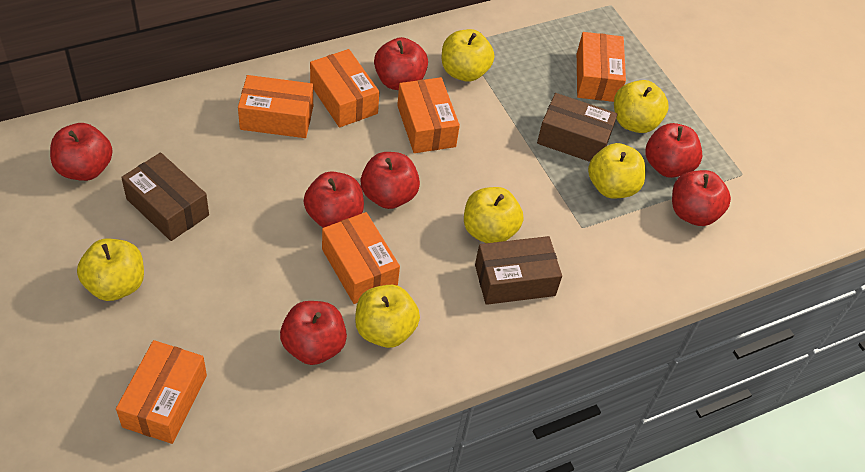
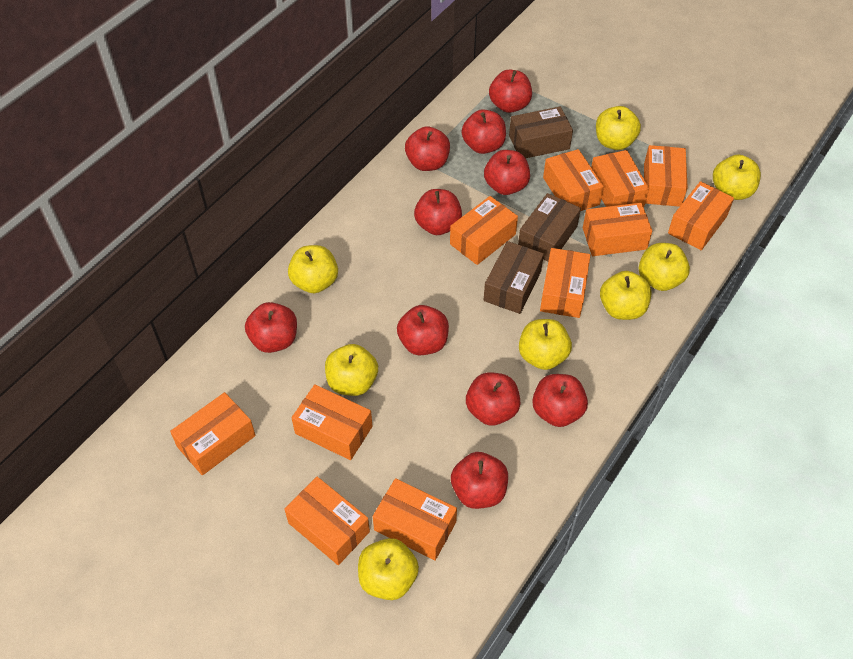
orange box: [116,340,207,444] [238,75,313,138] [310,49,379,127] [322,212,400,304] [397,77,460,153] [577,32,626,102] = 6 -> [170,392,256,475] [284,477,370,565] [292,384,372,460] [373,478,457,561] [450,196,518,265] [540,248,590,318] [543,149,604,211] [583,203,652,256] [591,150,649,207] [644,145,688,207] [668,181,734,250] = 11
red apple: [50,123,113,181] [280,301,347,365] [304,171,364,228] [360,152,420,209] [374,37,428,90] [646,123,702,178] [672,170,731,226] = 7 -> [245,302,297,353] [397,305,449,355] [405,126,450,171] [414,189,462,235] [451,452,508,509] [462,109,506,154] [466,372,521,426] [484,150,530,195] [489,70,532,113] [532,374,588,427] = 10
yellow apple: [77,239,144,301] [355,285,420,348] [442,29,494,82] [464,187,523,243] [588,143,646,198] [614,80,669,133] = 6 -> [288,245,338,293] [325,344,378,396] [358,538,419,600] [519,319,572,370] [596,106,641,150] [600,271,651,320] [639,243,690,291] [713,154,761,200] = 8

